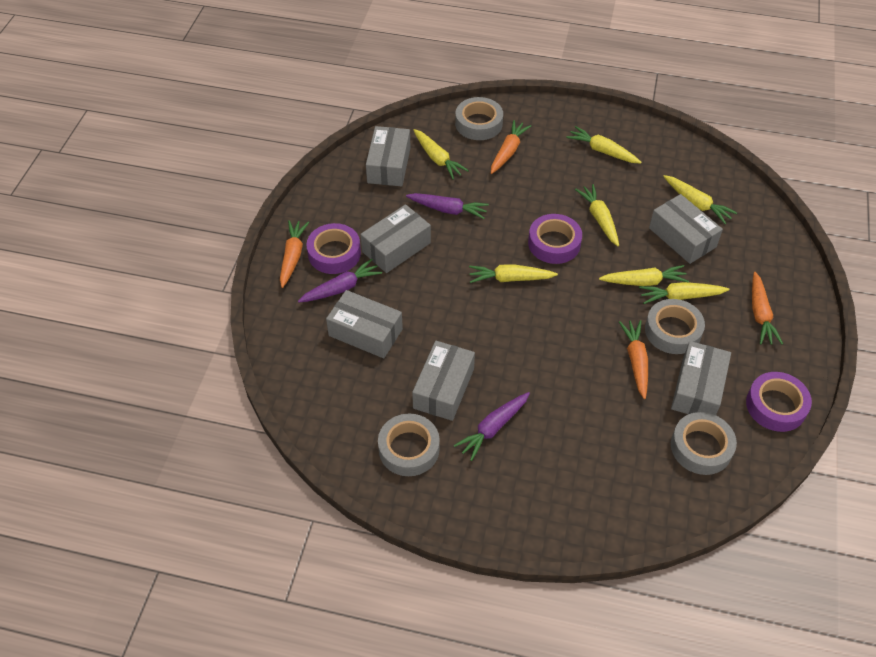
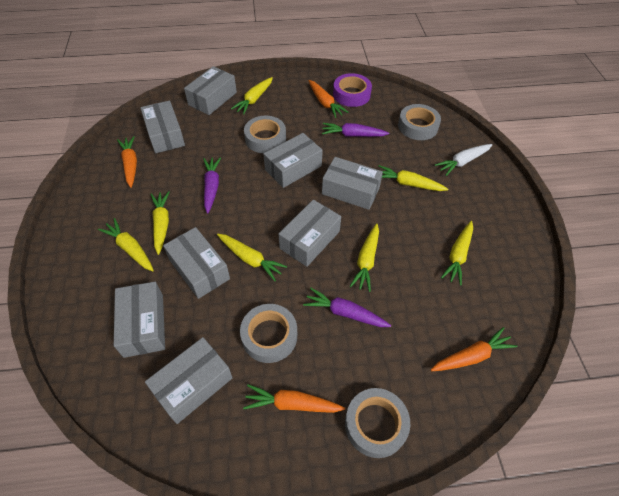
grey box: [326,290,403,358] [360,204,431,273] [366,126,411,186] [412,341,475,421] [649,194,723,264] [671,341,731,415] = 6 -> [114,282,165,358] [140,100,185,153] [145,337,233,424] [163,227,230,299] [184,66,237,115] [263,133,323,188] [279,200,341,267] [322,157,383,210] = 8
purple tape: [306,223,361,274] [528,214,582,264] [746,372,812,432] = 3 -> [333,73,372,107] = 1
white carrot: none = 0 -> [435,144,492,176] = 1

